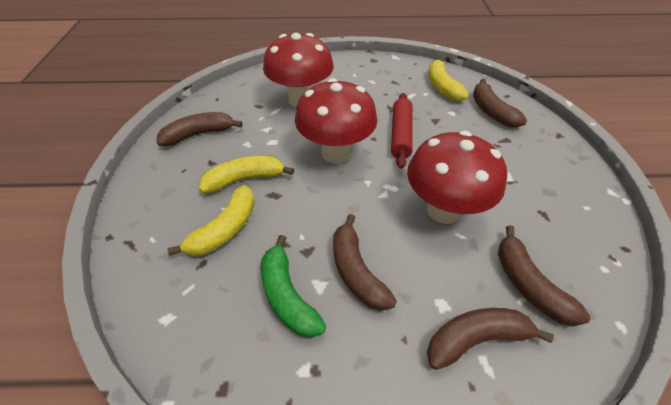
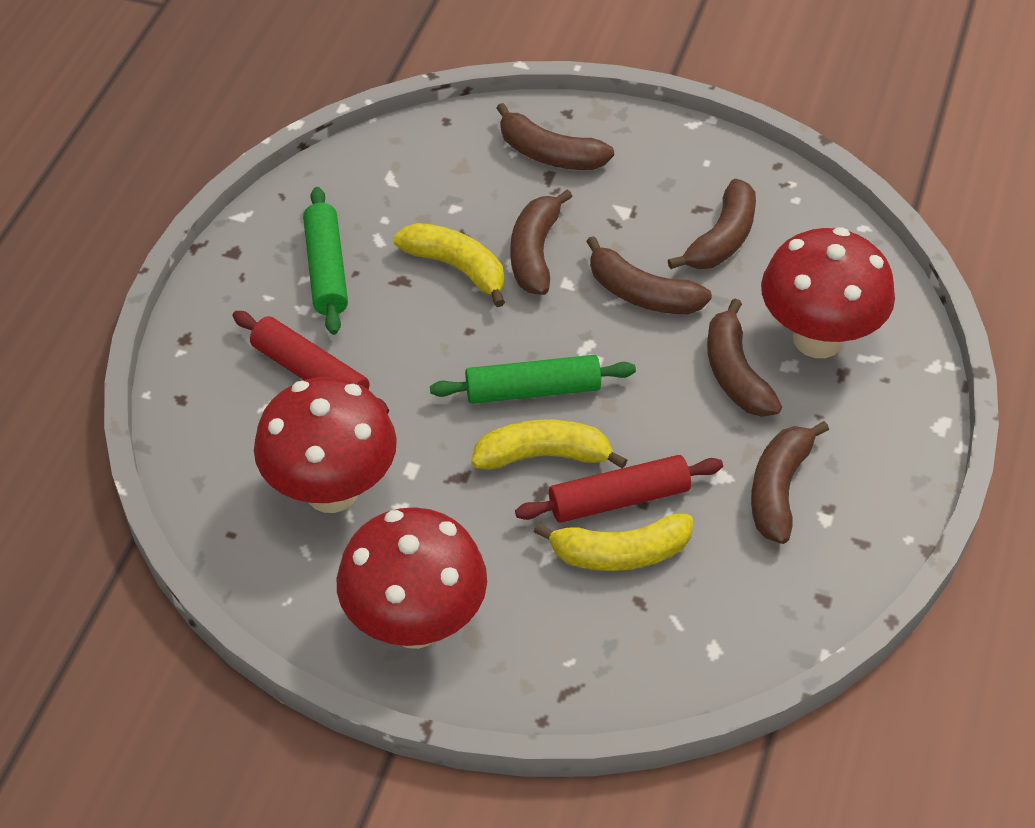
brown banana: [157,112,243,146] [333,214,397,311] [427,308,554,370] [473,79,527,128] [498,225,591,326] = 5 -> [496,103,614,170] [511,189,573,295] [586,236,712,314] [668,179,756,269] [707,298,782,417] [751,421,829,544] = 6
green banana: [261,235,326,338] = 1 -> none = 0
green rolling pin: none = 0 -> [303,187,348,335] [430,355,636,404] = 2
red rolling pin: [391,93,413,169] = 1 -> [232,311,389,414] [515,455,723,523] = 2

